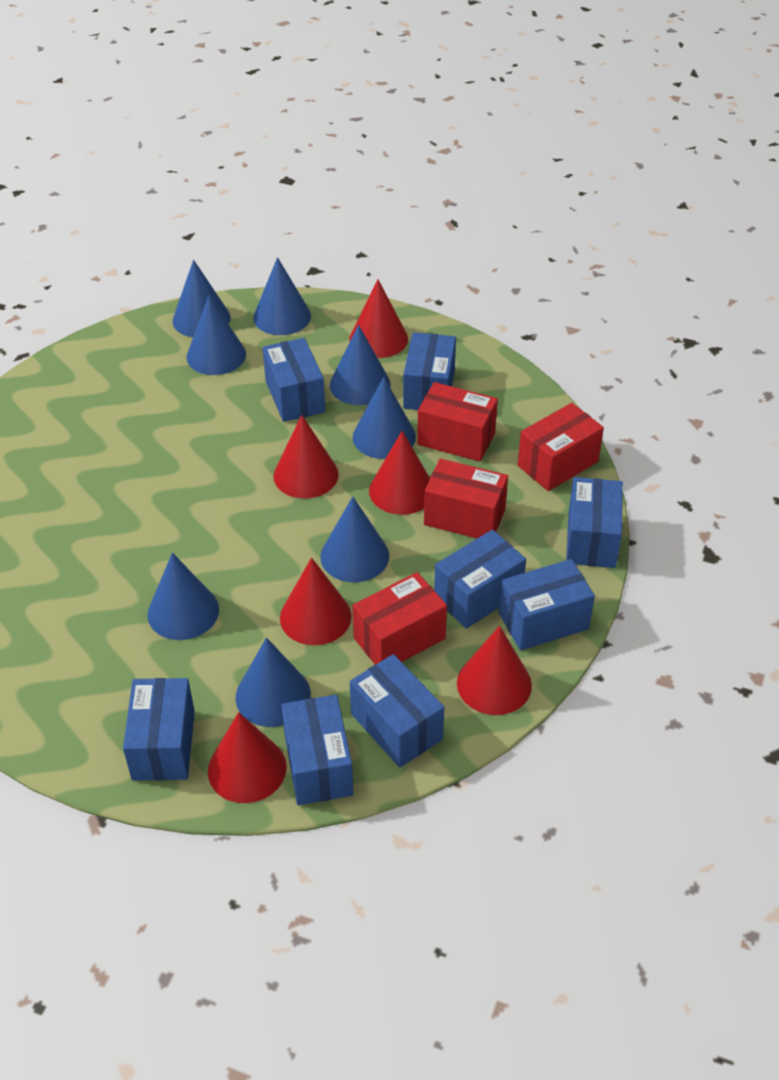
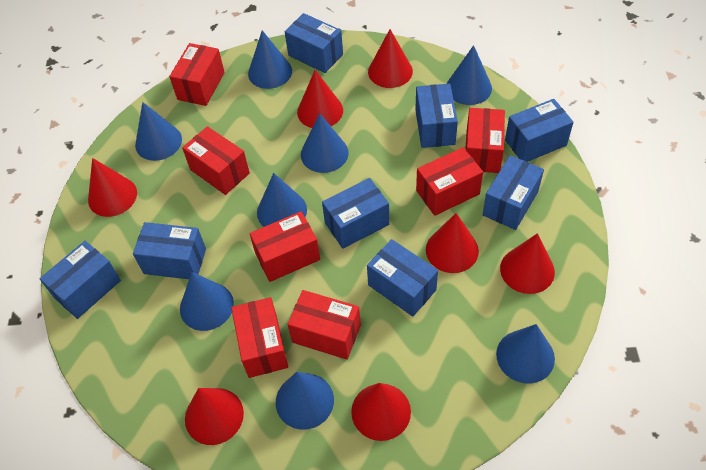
red box: [352,572,447,665] [417,382,498,462] [424,459,508,538] [518,403,604,491] = 4 -> [169,43,225,106] [182,126,250,195] [231,297,288,378] [250,211,320,282] [287,290,361,360] [416,147,483,216] [465,108,505,173] = 7
red cone: [208,712,287,803] [273,415,339,499] [280,558,352,645] [349,280,408,358] [369,431,430,515] [457,626,532,715] = 6 -> [88,158,137,217] [185,388,244,445] [297,70,343,128] [351,383,411,441] [368,29,413,88] [426,213,479,273] [500,233,555,294] = 7

